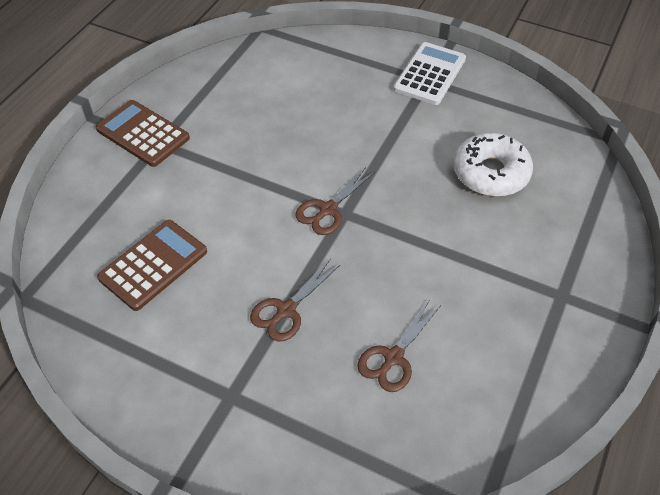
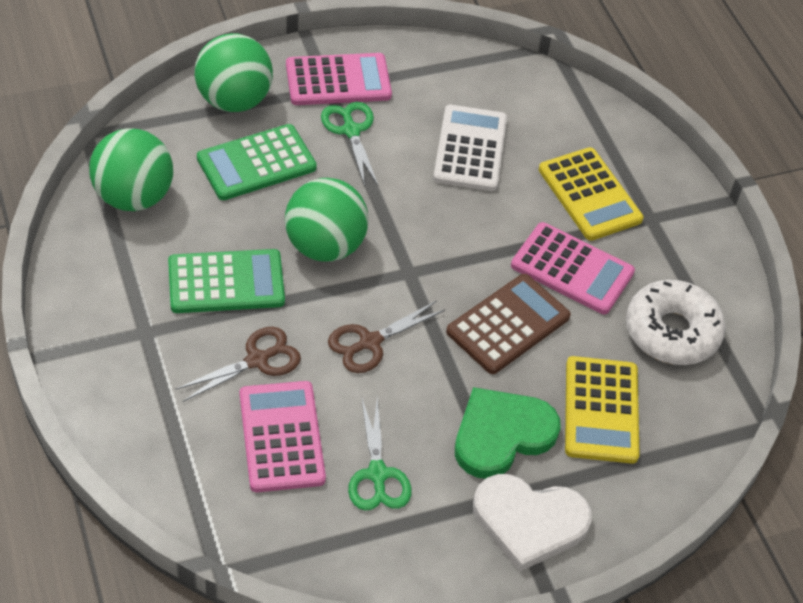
brown calculator: [96,100,190,167] [97,220,207,311] = 2 -> [446,274,571,374] = 1
brown scissors: [250,259,340,342] [295,167,375,235] [357,299,441,392] = 3 -> [175,327,301,402] [328,300,445,373] = 2
green ball: none = 0 -> [89,128,173,211] [194,33,273,112] [285,178,369,262] = 3
green calculator: none = 0 -> [168,249,285,313] [197,124,317,200] = 2
green heart: none = 0 -> [455,387,561,479] = 1
green scissors: none = 0 -> [321,102,378,186] [348,398,412,511] = 2
pink calculator: none = 0 -> [240,381,326,492] [286,53,392,105] [511,222,635,314] = 3
white heart: none = 0 -> [473,474,592,571] = 1
yellow calculator: none = 0 -> [539,147,644,241] [565,356,639,464] = 2

